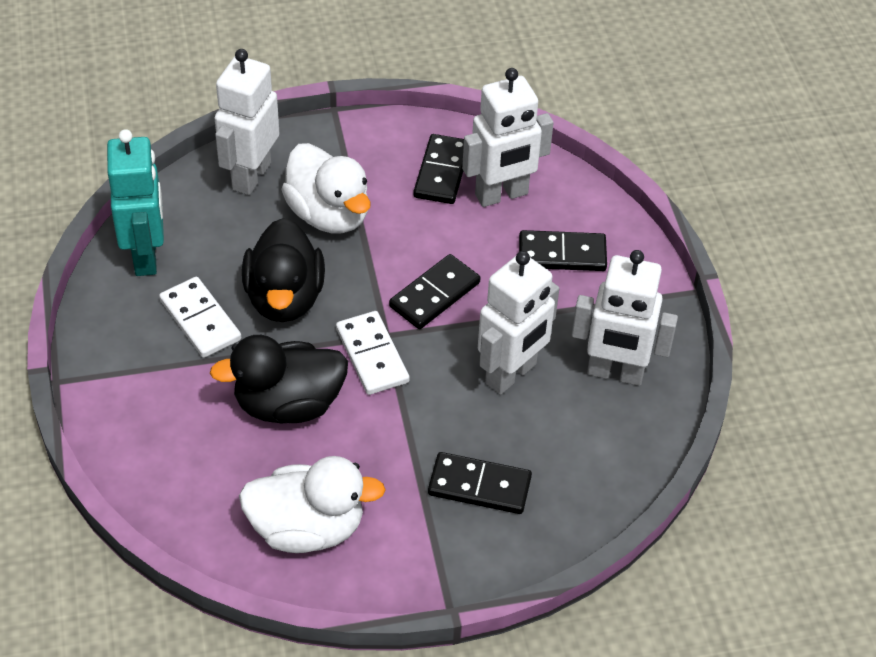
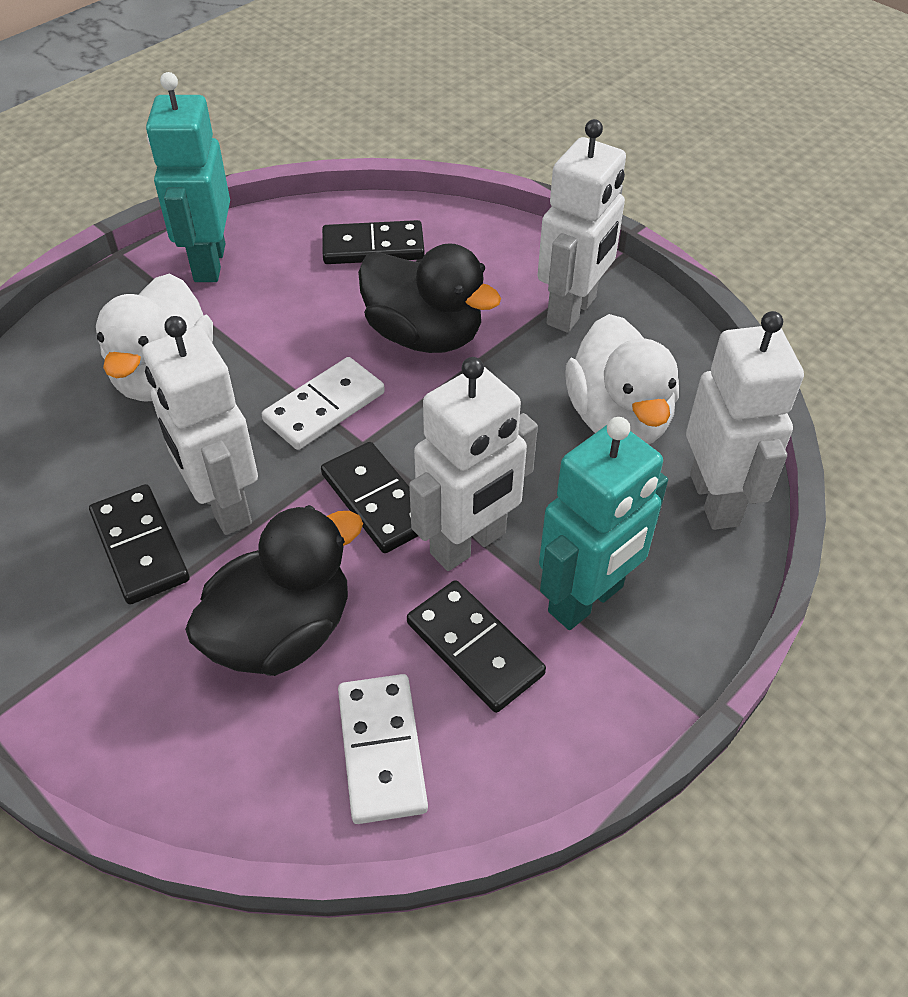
turquoise robot: [107,129,164,276] = 1 -> [146,72,230,282] [539,417,668,630] = 2

